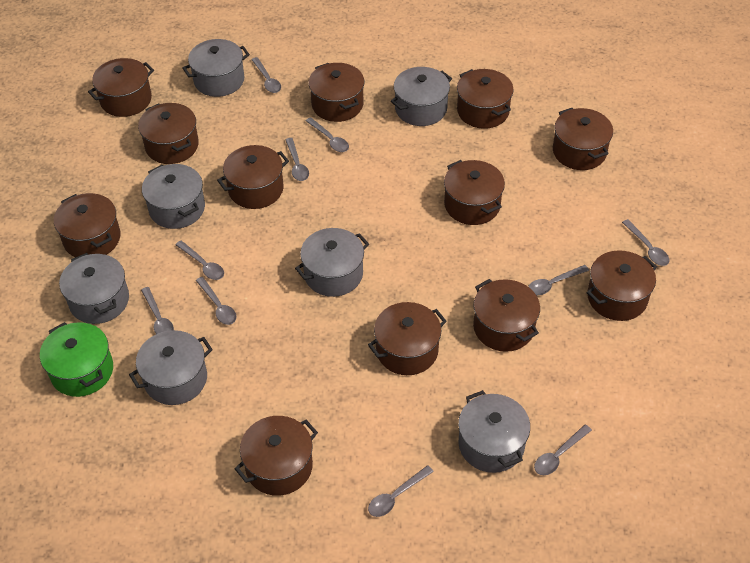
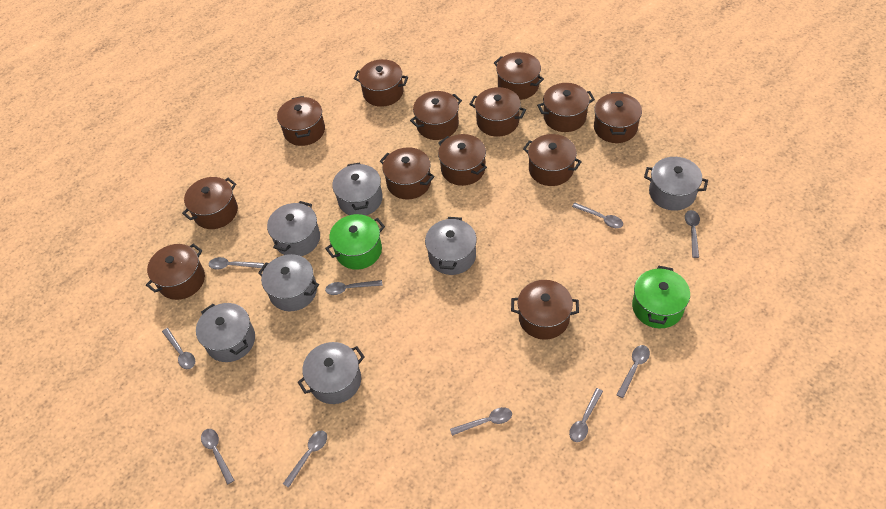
brown pot: [54,193,121,257] [88,58,154,117] [138,103,199,164] [217,145,289,209] [235,416,318,496] [308,63,364,122] [368,302,447,375] [444,160,505,225] [457,69,514,129] [473,279,540,352] [553,108,613,170] [586,250,657,321] = 12 -> [146,244,205,300] [182,177,238,229] [277,96,325,146] [354,59,408,107] [380,147,435,199] [410,91,462,140] [438,134,487,186] [470,87,526,137] [494,52,544,100] [511,280,579,340] [523,134,582,186] [537,83,595,132] [594,92,642,143] = 13
green pot: [40,322,113,397] = 1 -> [325,214,385,270] [632,266,690,328] = 2

